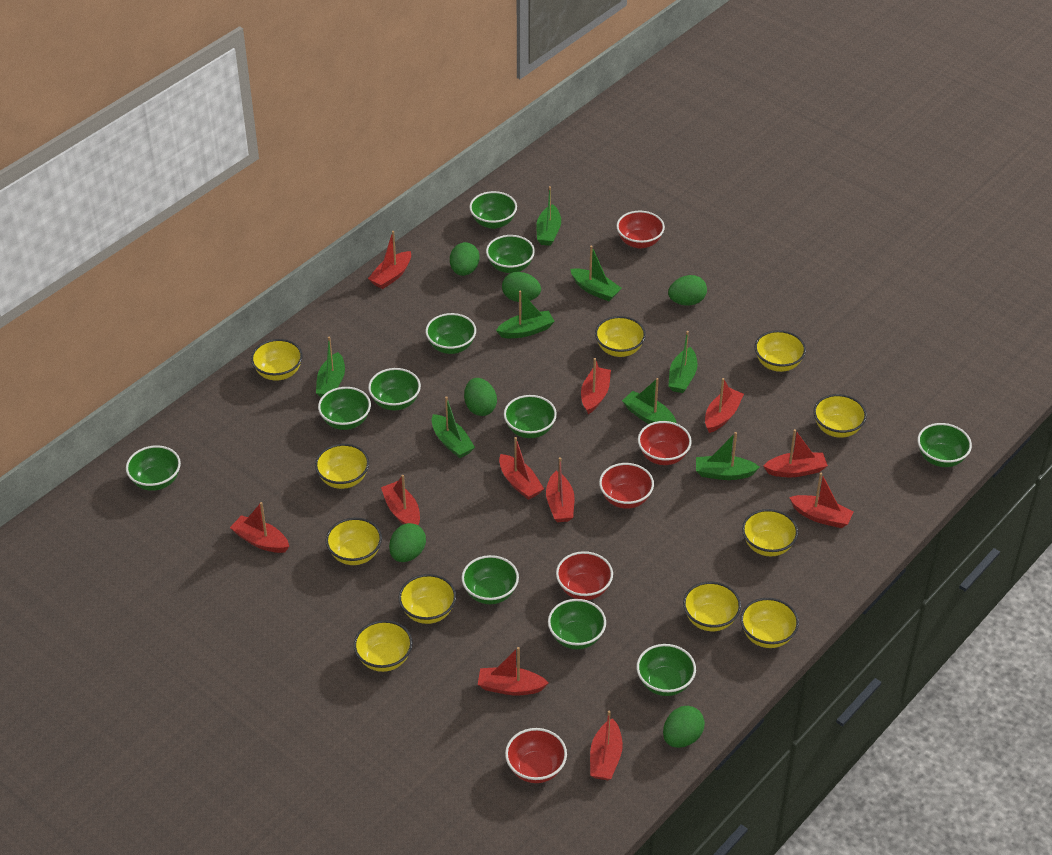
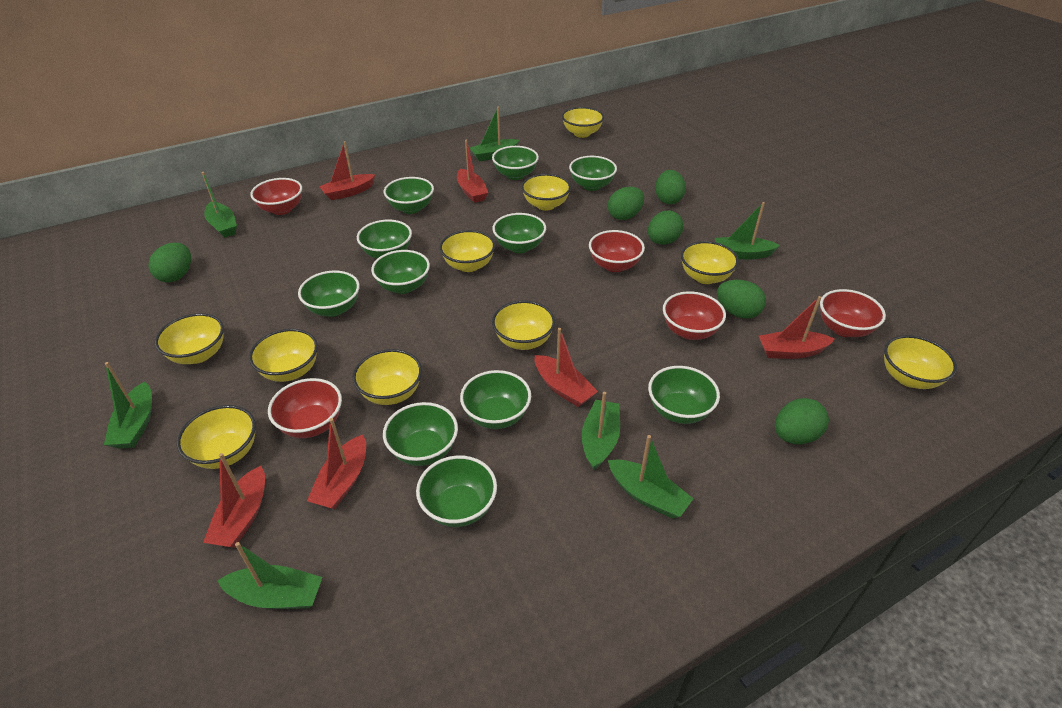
green boat: [316,336,345,397] [432,396,475,458] [496,290,555,338] [536,186,561,246] [570,246,622,301] [622,378,676,424] [668,331,698,393] [696,432,760,480] = 8 -> [104,362,152,449] [201,172,237,238] [217,542,322,609] [470,107,519,162] [582,392,620,470] [608,435,694,519] [715,202,780,259] = 7
red boat: [230,502,289,553] [368,231,411,289] [381,475,420,525] [478,647,548,696] [499,437,544,500] [546,457,575,522] [581,358,611,414] [590,711,623,780] [705,378,744,433] [763,429,828,477] [789,473,854,528] = 11 -> [203,453,265,548] [307,418,366,509] [319,141,375,201] [457,140,488,203] [535,328,598,407] [759,296,835,359] = 6
yellow bowl: [251,339,303,381] [315,444,369,489] [326,518,382,565] [354,620,413,672] [399,574,456,624] [595,316,646,357] [683,582,741,631] [740,598,799,648] [742,509,798,556] [755,330,806,372] [813,394,867,438] = 11 -> [155,313,224,364] [177,405,256,469] [249,329,318,382] [352,349,422,405] [439,230,495,272] [492,300,555,350] [521,174,571,211] [562,107,604,138] [681,241,739,284] [884,335,957,389] = 10

